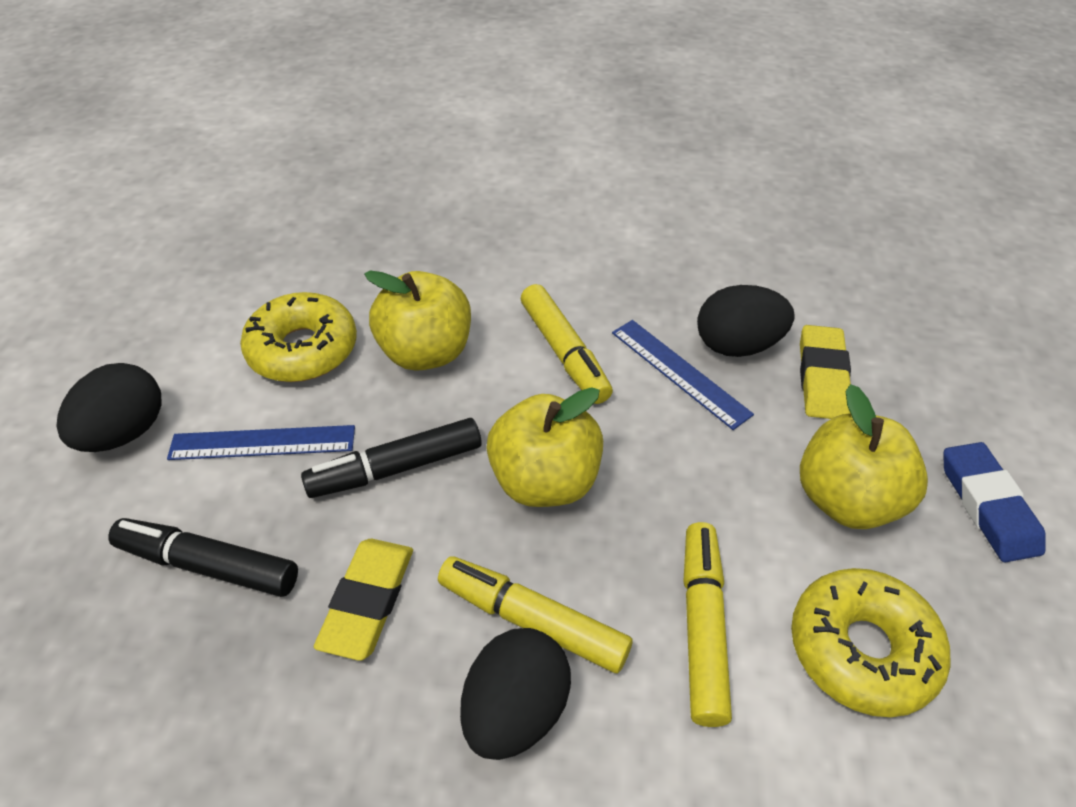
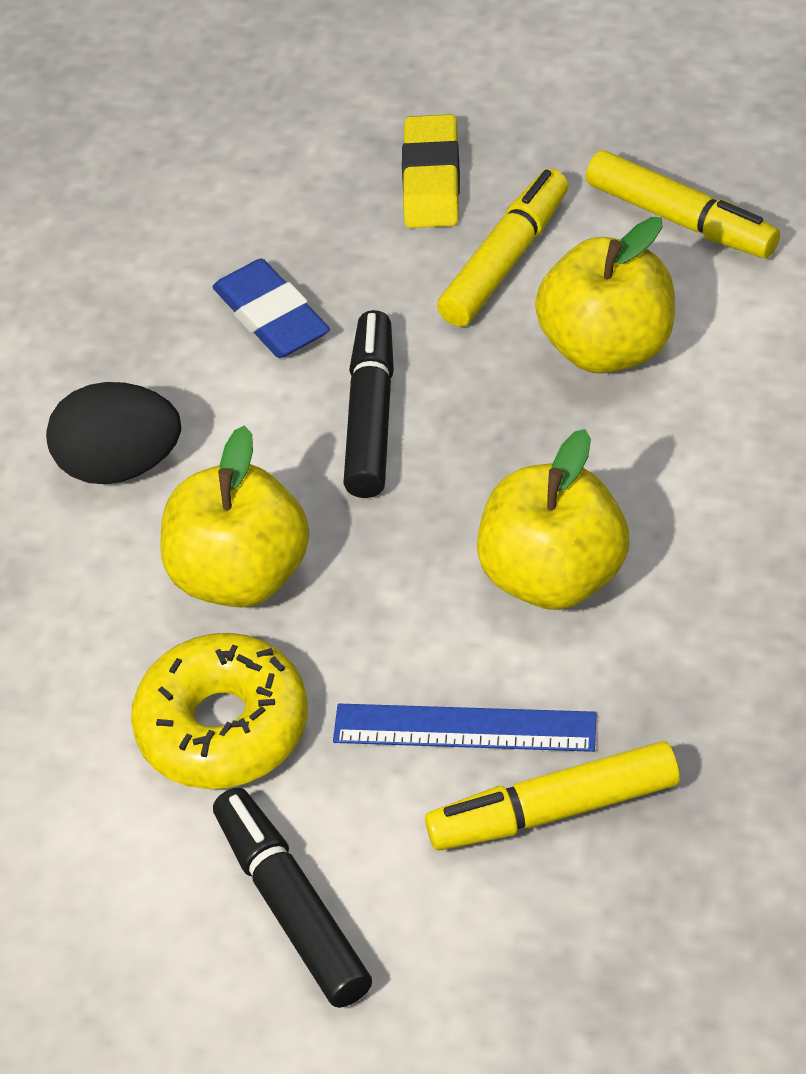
black egg: [56,363,162,452] [460,628,571,760] [697,285,795,357] = 3 -> [46,382,181,484] = 1
blue ruler: [167,425,355,460] [612,320,754,430] = 2 -> [333,704,597,752] = 1
yellow donut: [240,292,357,382] [791,568,950,717] = 2 -> [131,633,308,789] = 1
yellow eraser: [314,539,413,661] [800,325,851,419] = 2 -> [402,114,460,228] = 1

